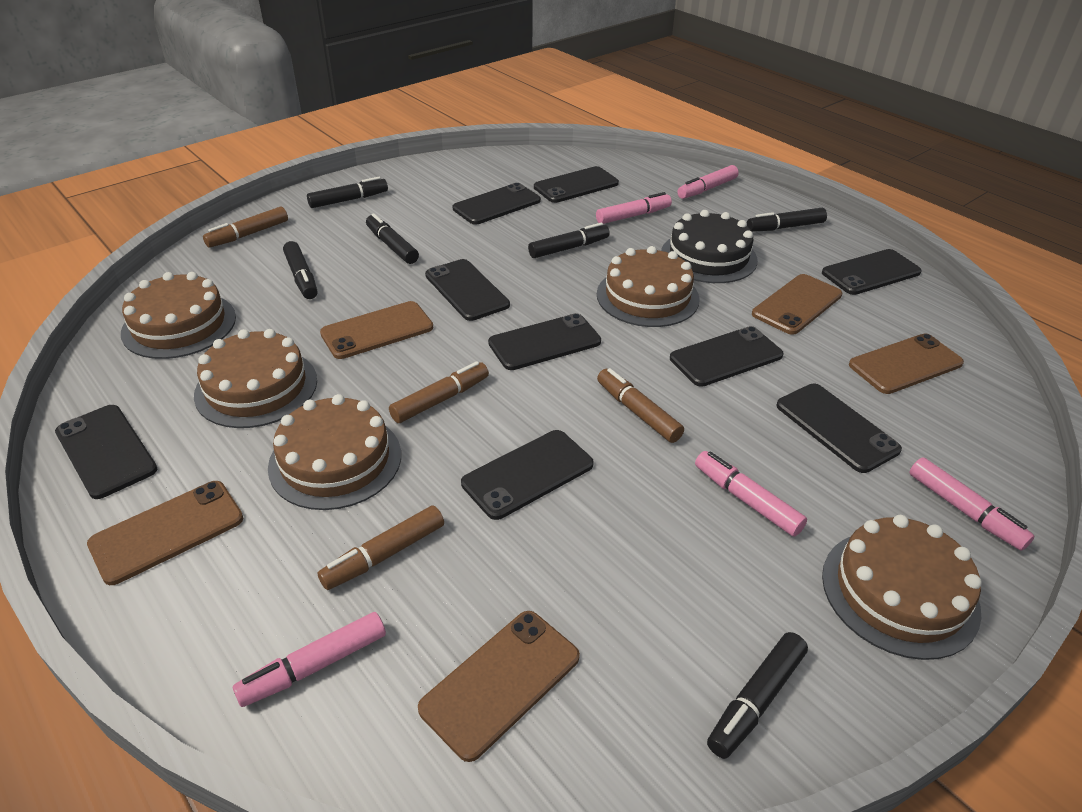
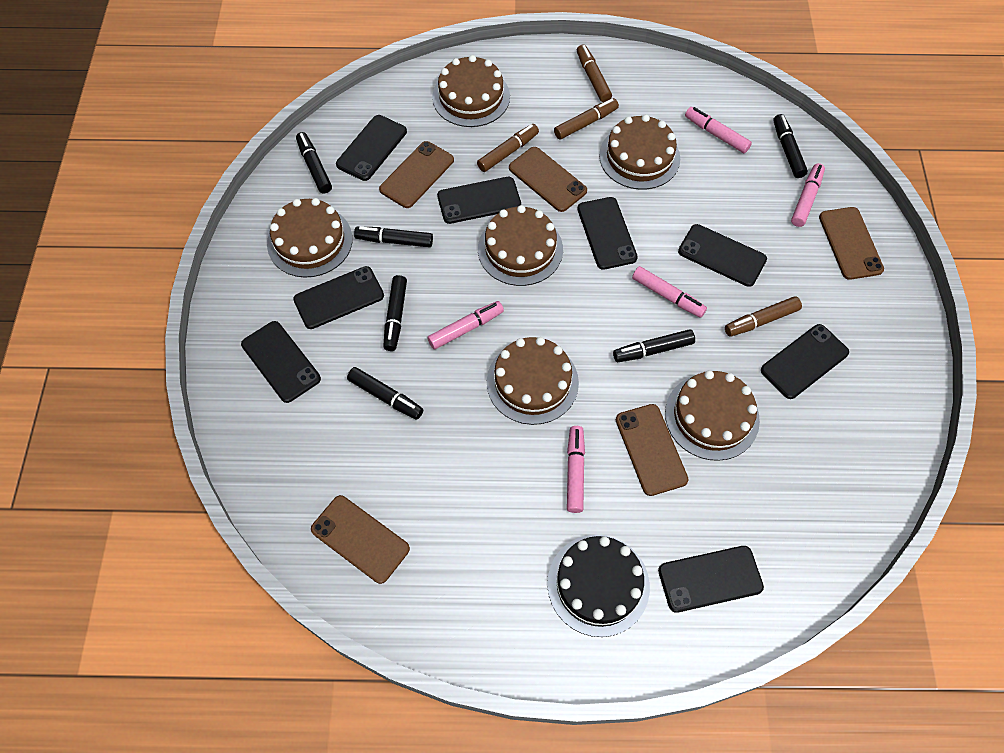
black phone: [55,405,157,499] [425,259,510,321] [453,183,541,225] [461,430,594,520] [488,313,601,370] [534,166,619,203] [670,326,784,387] [776,384,902,473] [822,249,922,295] = 9 -> [241,321,321,403] [293,266,384,329] [336,115,407,181] [437,177,521,224] [577,197,638,270] [658,546,764,613] [678,224,767,287] [761,324,849,399] = 8
brown cake: [121,272,236,359] [194,329,317,428] [268,394,401,510] [597,246,700,327] [822,515,982,660] = 5 -> [267,198,353,277] [432,55,510,127] [478,205,563,286] [487,337,579,425] [599,114,680,190] [665,370,760,461] = 6

